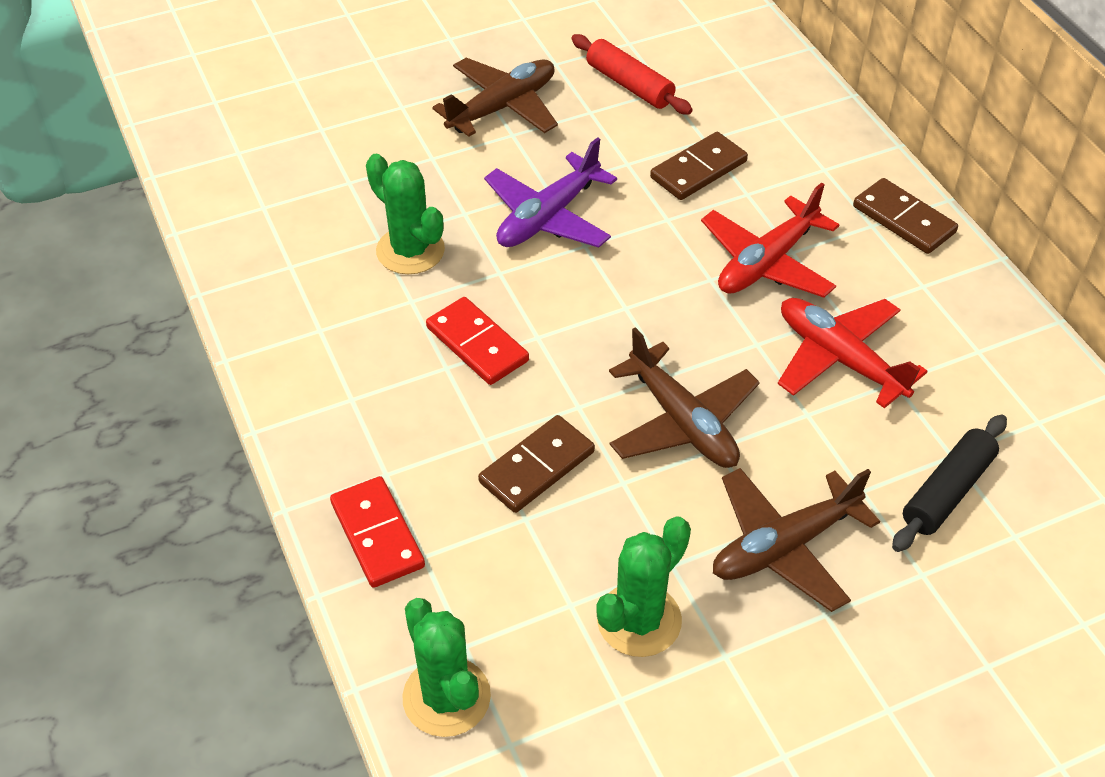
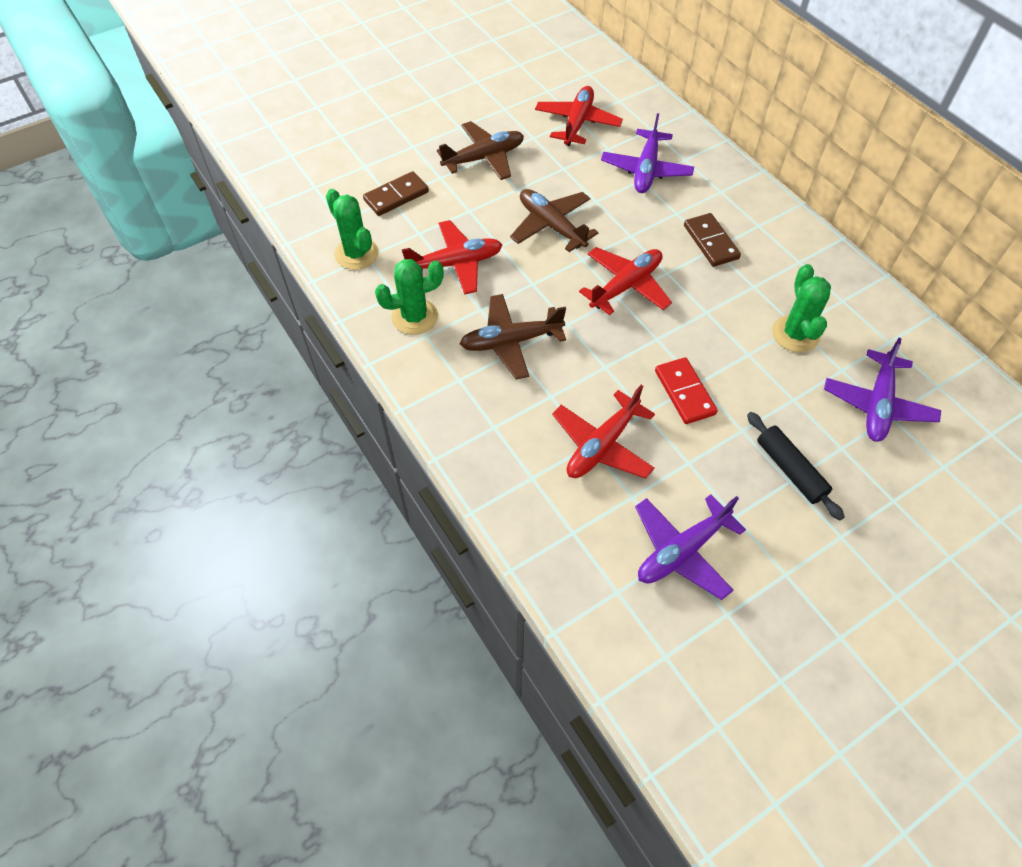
brown domino: [478,415,595,513] [650,132,748,200] [853,178,958,254] = 3 -> [363,171,429,216] [684,213,741,267] = 2
purple plane: [484,137,617,248] = 1 -> [601,113,694,193] [635,494,746,600] [824,338,941,442] = 3
red domino: [330,476,425,588] [426,297,529,385] = 2 -> [655,357,718,424] = 1
red plane: [701,182,839,298] [778,298,928,408] = 2 -> [402,220,502,295] [535,86,623,146] [552,385,655,479] [579,247,672,315] = 4
red rolling pin: [571,34,693,115] = 1 -> none = 0

